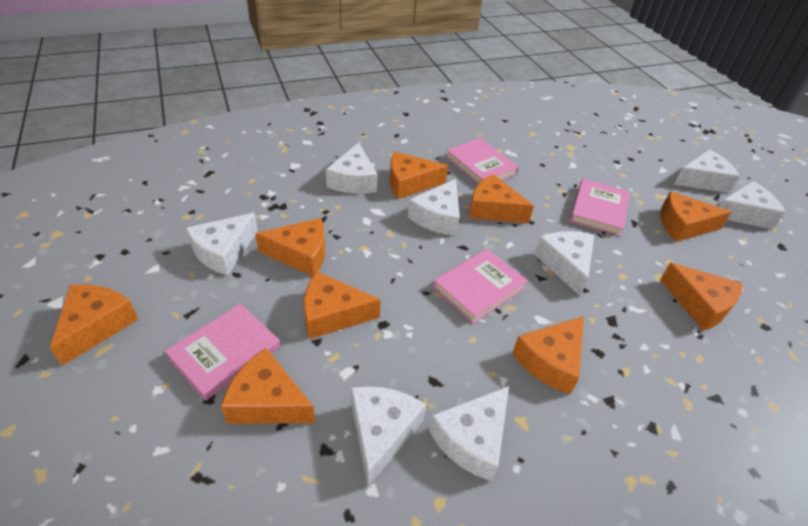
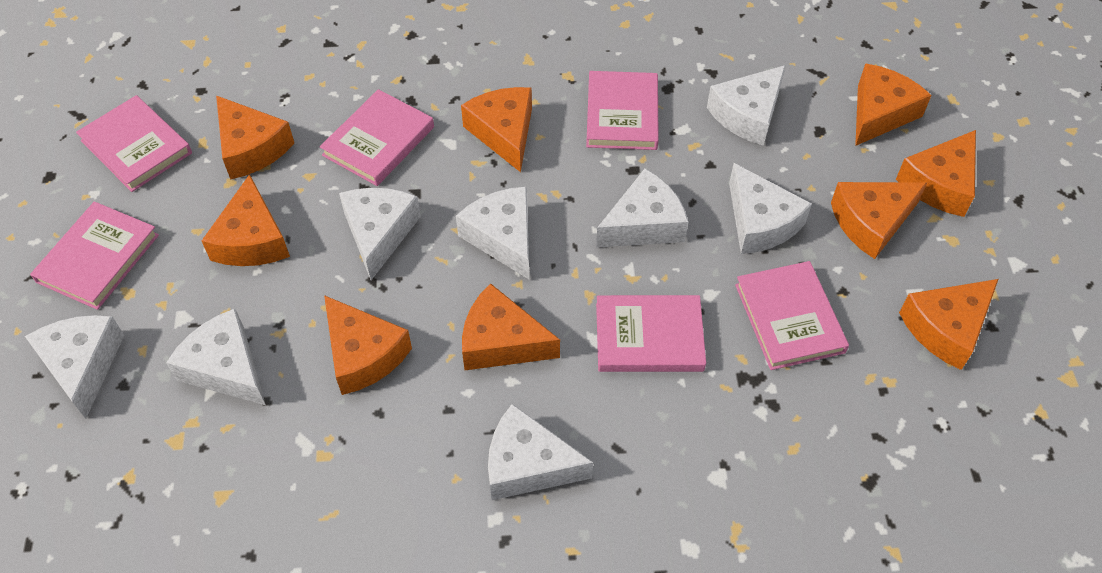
pink book: [165,304,281,401] [433,249,528,324] [445,138,519,184] [570,179,630,236] = 4 -> [30,201,159,310] [76,95,192,192] [320,89,434,186] [586,71,659,150] [596,295,706,372] [735,261,849,370] = 6

